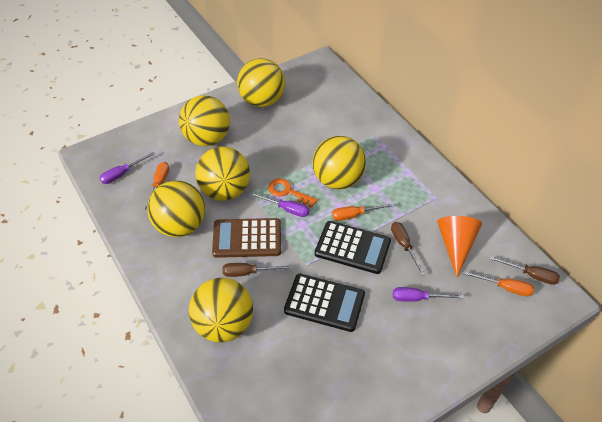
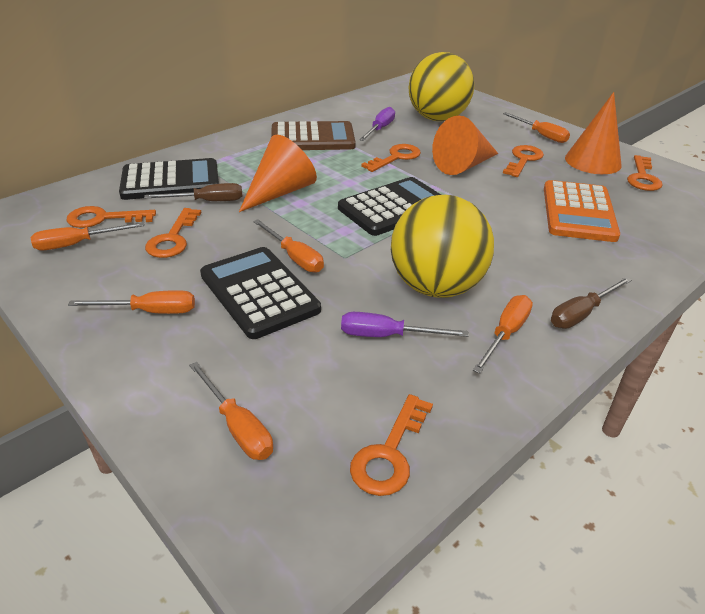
black calculator: [284,274,365,332] [315,221,391,274] = 2 -> [119,158,219,200] [200,247,321,339] [338,177,441,236] = 3
brown screwdriver: [222,263,291,277] [391,222,425,276] [490,256,560,285] = 3 -> [144,183,242,201] [551,277,632,329] = 2
orange calculator: none = 0 -> [544,180,620,242] = 1
orange cone: [437,216,482,277] = 1 -> [239,135,317,212] [432,115,498,175] [565,92,622,174] = 3
orange key: [268,178,318,208] = 1 -> [67,206,156,228] [145,208,201,258] [350,394,433,496] [361,144,421,172] [503,145,544,177] [627,155,663,191] = 6
orange screwdriver: [144,162,169,210] [332,203,394,221] [463,271,534,297] = 3 -> [31,222,145,250] [68,290,195,314] [189,362,273,460] [253,219,324,272] [473,295,533,374] [503,112,570,143] = 6
purple screwdriver: [100,152,155,184] [250,192,310,217] [393,287,464,302] = 3 -> [341,312,469,337] [359,107,395,141] = 2
yellow ball: [147,181,205,237] [179,95,230,146] [189,278,253,343] [195,146,250,201] [237,58,285,107] [312,136,366,190] = 6 -> [391,195,494,298] [409,52,474,121] = 2

